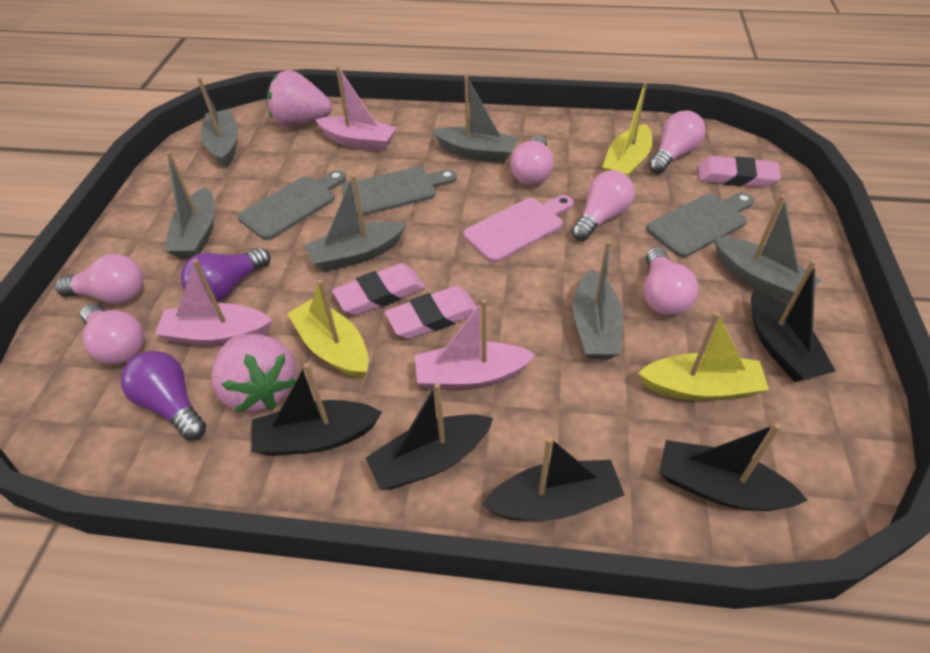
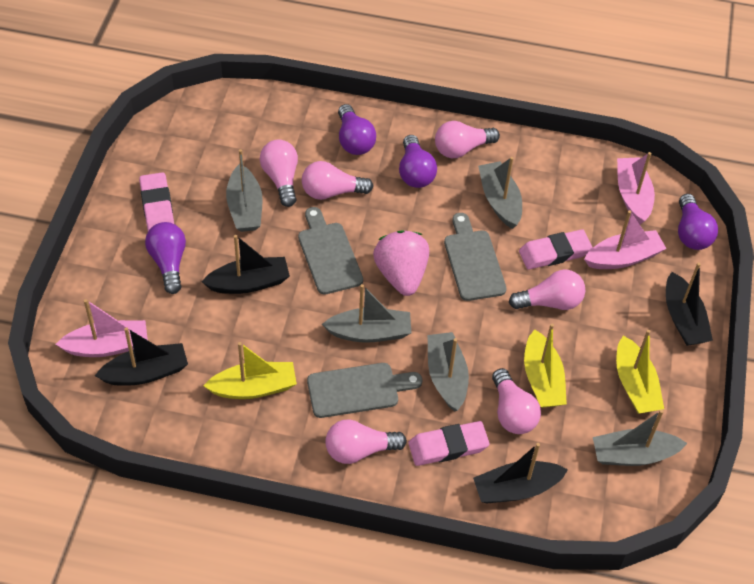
black boat: [251,363,382,456] [365,383,493,489] [482,437,625,521] [659,423,808,511] [751,260,836,382] = 5 -> [95,327,188,386] [202,235,290,294] [473,443,568,503] [666,263,713,346] = 4
grey boat: [165,151,215,259] [197,77,238,167] [305,174,406,271] [432,76,519,163] [573,240,623,359] [714,195,821,302] = 6 -> [226,149,263,232] [322,284,412,343] [428,332,469,412] [478,157,522,229] [593,410,687,466] = 5
pink cutting board: [463,195,573,263] = 1 -> none = 0
pink strawberry: [211,334,296,413] [267,70,332,127] = 2 -> [373,230,429,296] = 1
purple light bulb: [121,351,206,440] [181,248,271,303] = 2 -> [145,222,186,294] [338,104,376,155] [399,135,437,188] [678,194,718,250] = 4

